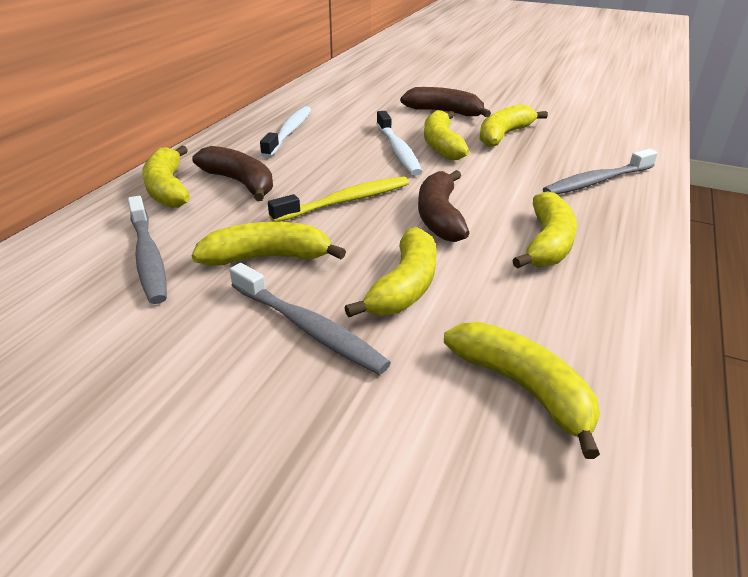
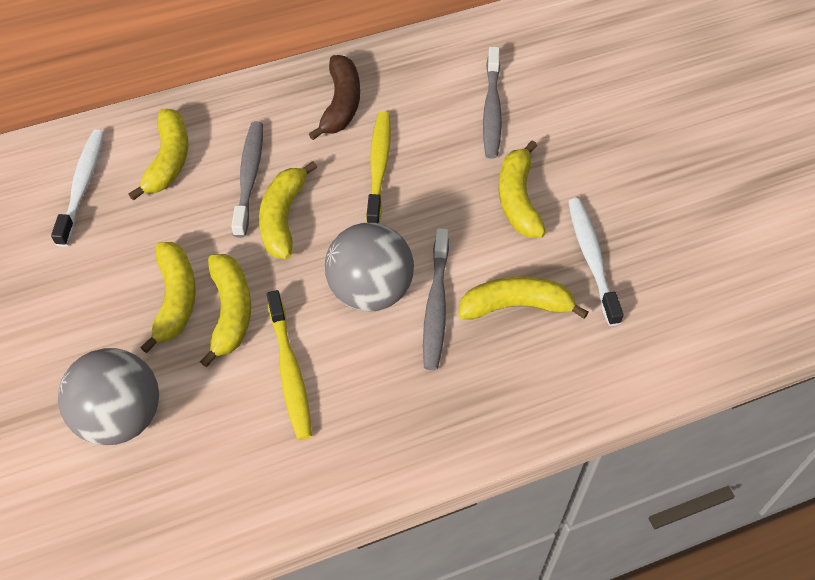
brown banana: [192,146,273,201] [400,87,491,117] [418,170,470,242] = 3 -> [309,55,360,140] = 1
grey ball: none = 0 -> [58,348,159,445] [325,223,414,312] = 2
yellow banana: [142,146,190,208] [192,222,346,266] [344,227,437,317] [424,110,469,160] [444,322,600,459] [479,104,548,147] [512,191,577,269] = 7 -> [128,109,188,201] [140,242,196,353] [200,254,251,367] [259,161,317,259] [458,276,589,320] [499,140,546,238] = 6
yellow toothbrush: [268,176,409,222] = 1 -> [267,290,312,440] [366,112,391,224] = 2

